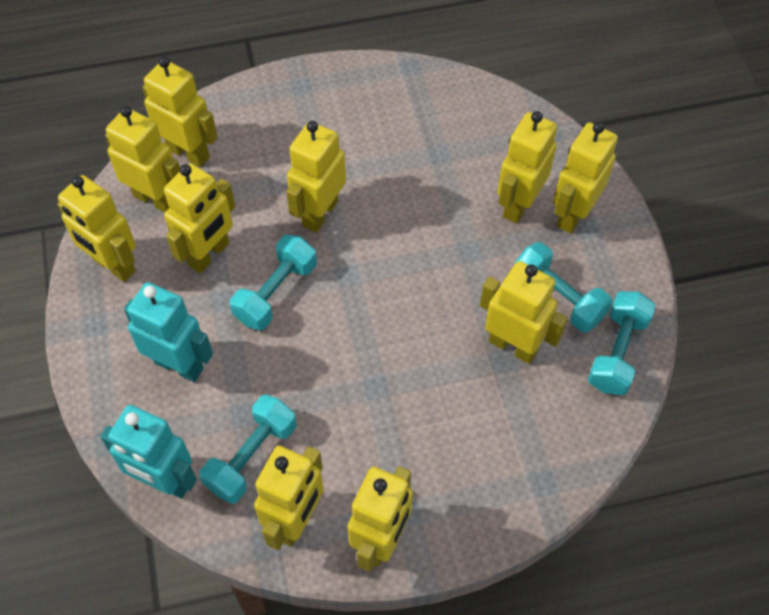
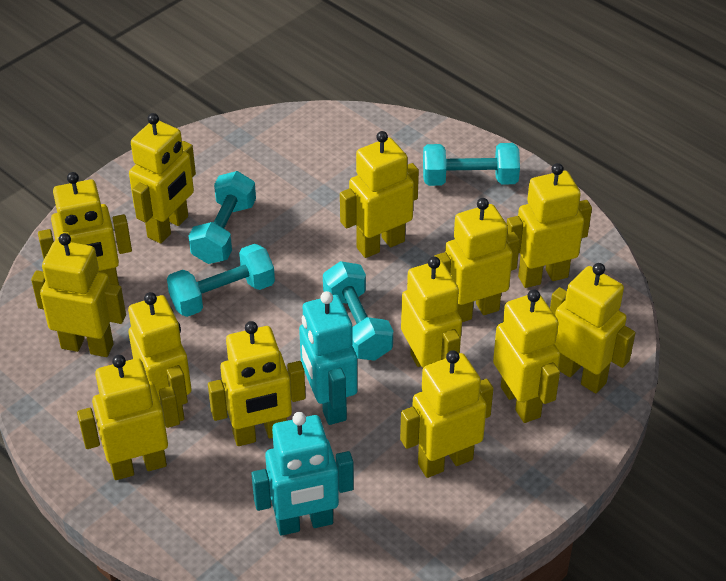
yellow robot: [57,175,136,282] [105,106,180,213] [143,57,218,167] [164,163,236,273] [254,446,324,550] [286,121,346,232] [347,466,413,572] [480,261,568,364] [497,111,557,223] [553,122,618,233] = 10 -> [31,233,126,357] [38,172,132,285] [77,355,180,480] [128,292,191,421] [129,113,196,243] [208,321,306,446] [340,131,419,258] [400,350,494,478] [401,256,462,368] [435,198,520,322] [493,289,560,423] [507,163,592,288] [550,263,635,393] = 13

